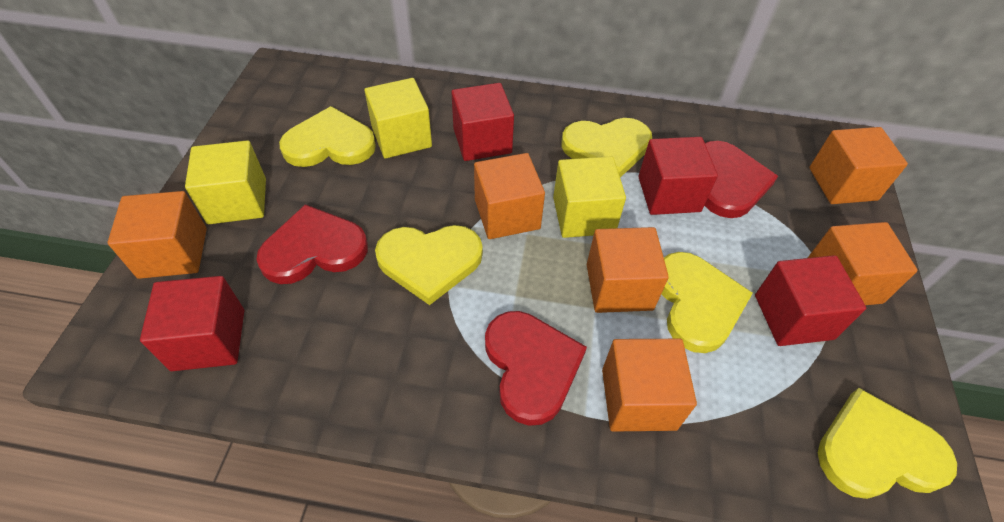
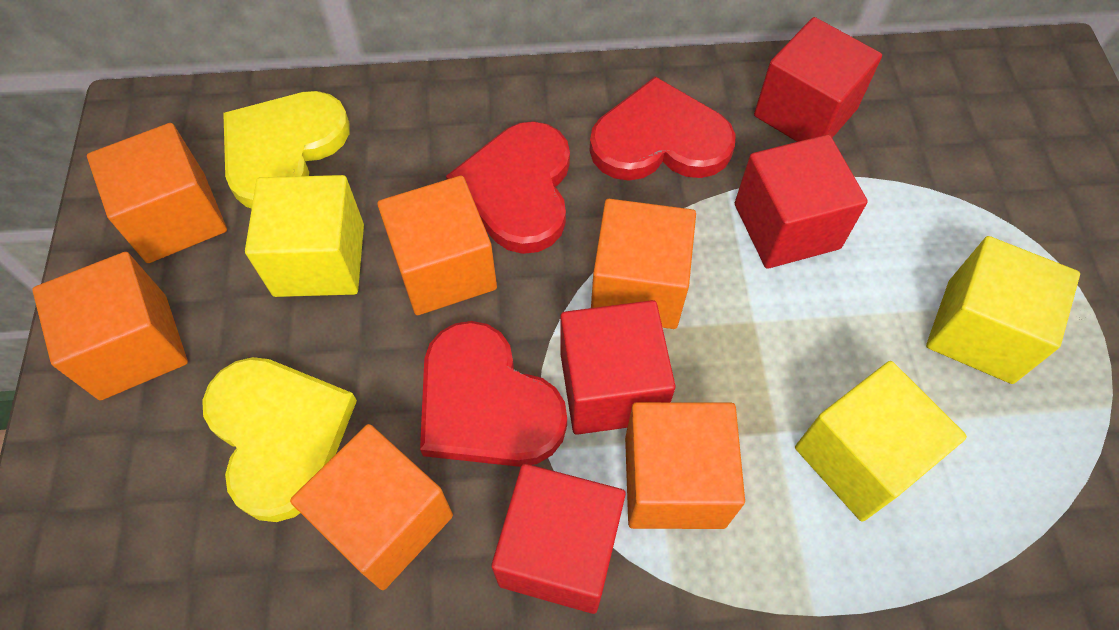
yellow heart: [279,106,376,167] [375,225,483,305] [561,118,652,177] [662,252,753,353] [818,388,957,499] = 5 -> [202,357,357,522] [223,91,350,209] = 2

